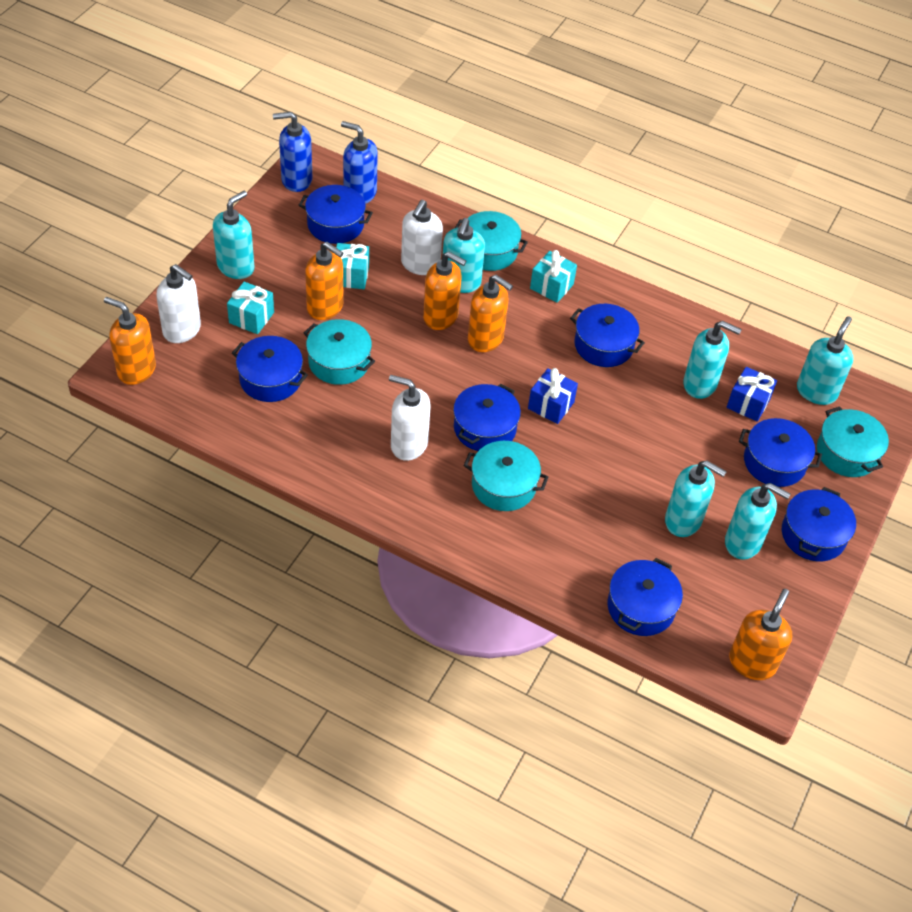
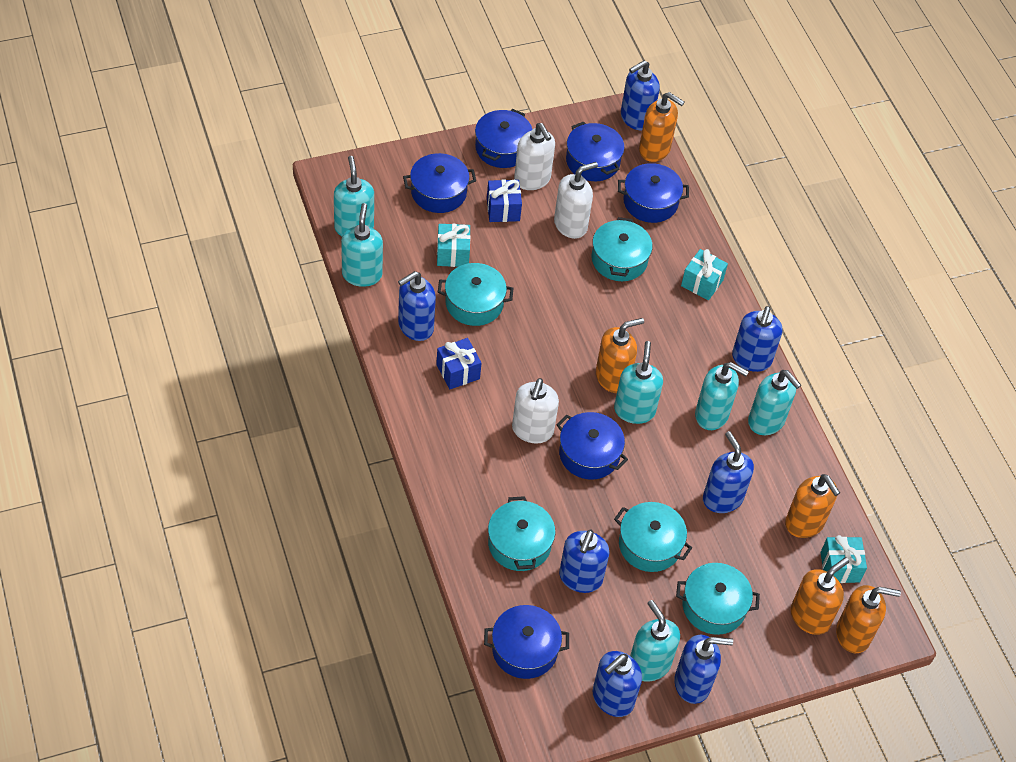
blue pot: [232,336,308,402] [299,185,373,244] [453,383,521,451] [570,304,645,367] [607,558,683,636] [739,418,822,487] [782,487,856,561] = 7 -> [403,153,476,213] [475,109,533,168] [484,605,569,679] [556,412,628,480] [566,122,625,181] [618,163,689,223] = 6
blue soap dispenser: [273,112,313,192] [341,121,378,204] = 2 -> [398,271,436,341] [559,529,609,593] [593,651,642,717] [621,60,660,131] [674,635,733,704] [703,431,754,513] [732,306,783,372] = 7
turquoise pot: [304,319,375,385] [455,211,528,271] [464,441,548,511] [817,406,889,477] = 4 -> [438,263,514,326] [488,496,555,571] [592,217,653,281] [614,502,692,572] [676,563,760,635] = 5

